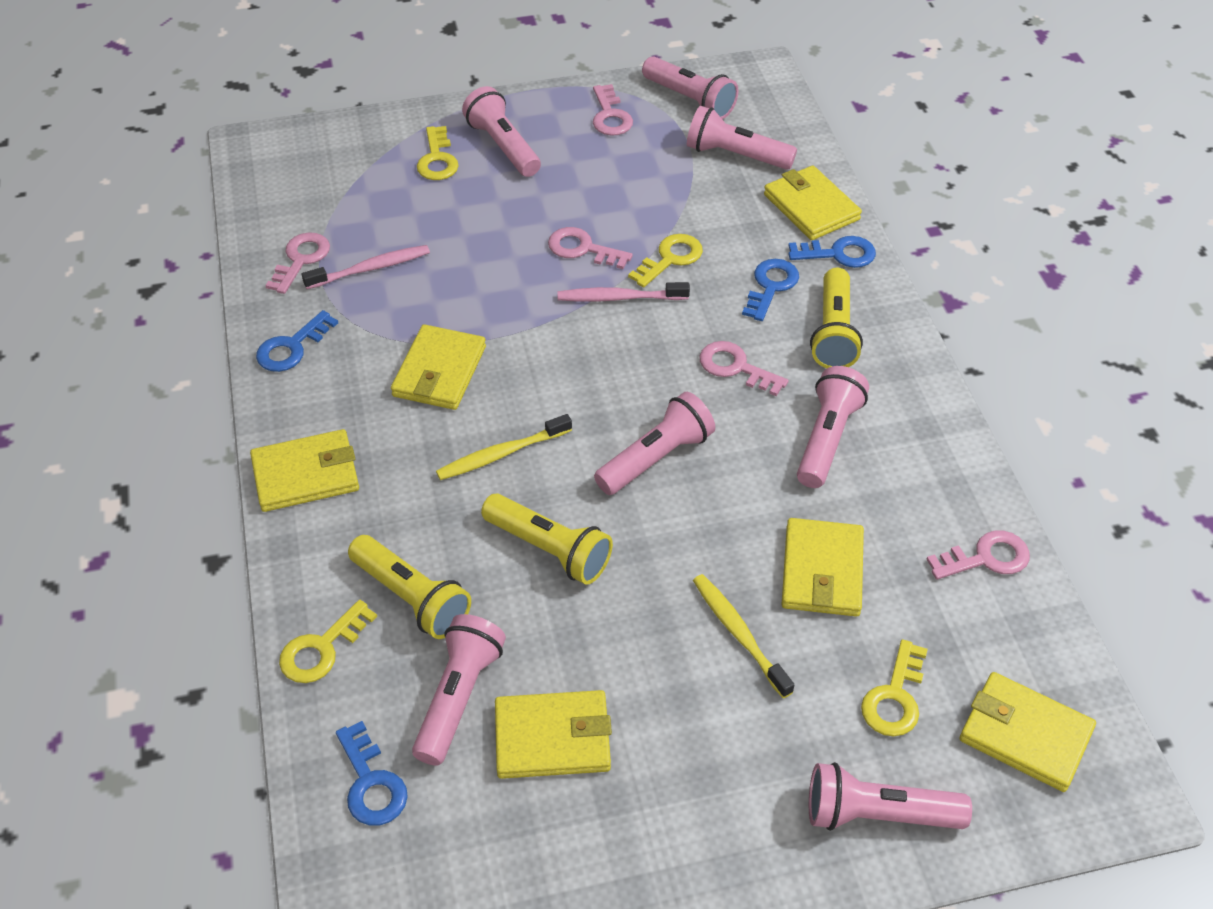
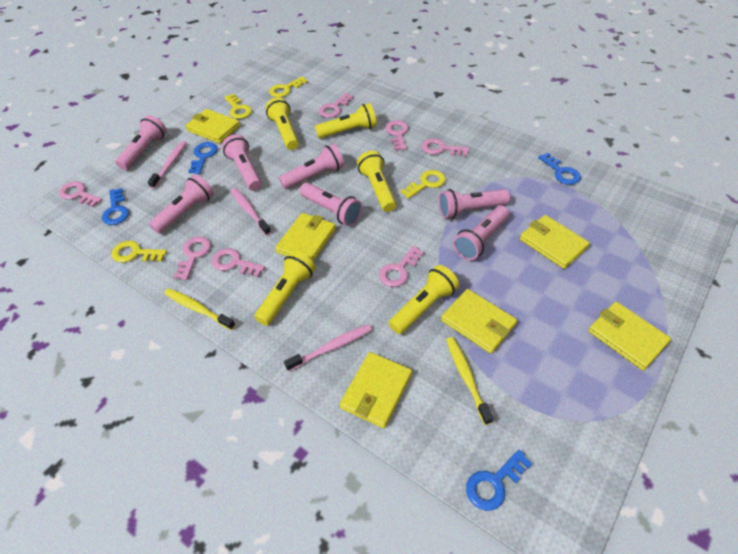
pink key: [265,232,330,294] [548,227,633,269] [593,84,633,136] [699,341,789,396] [926,530,1030,580] = 5 -> [59,181,102,207] [173,236,211,280] [212,248,265,277] [319,93,354,118] [379,246,424,287] [385,120,409,150] [421,138,469,156] = 7
pink toothbrush: [302,245,430,289] [557,282,690,302] = 2 -> [148,141,187,189] [231,188,271,235] [284,324,372,371] = 3
yellow flashlight: [348,535,471,639] [481,494,613,585] [810,268,863,368] = 3 -> [255,251,315,326] [265,97,299,150] [315,103,377,138] [357,151,396,212] [389,265,459,334] = 5

